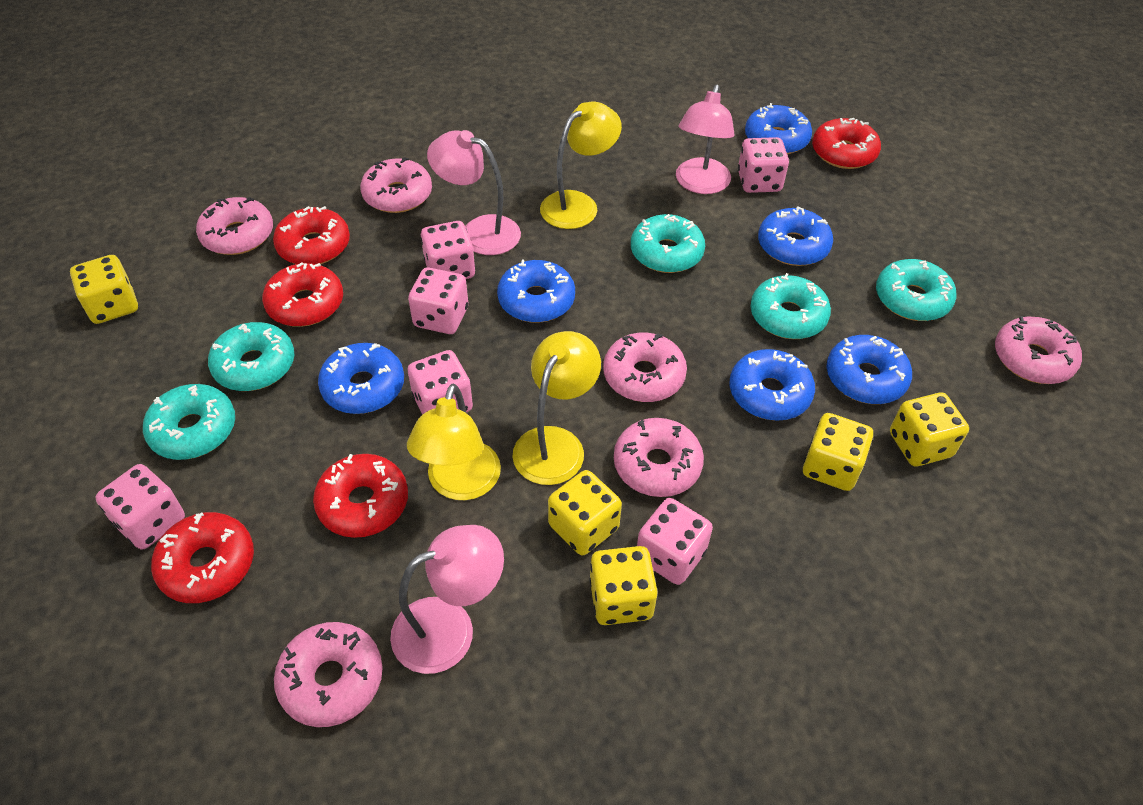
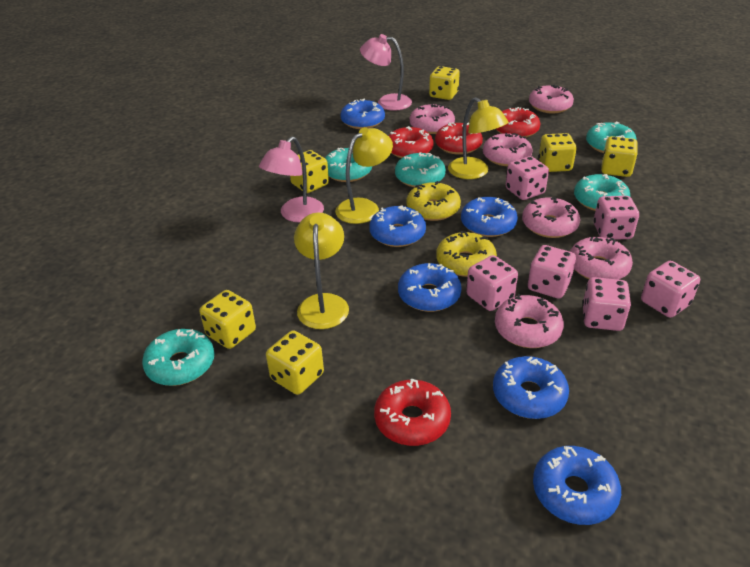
pink lamp: [390,525,504,674] [427,130,521,255] [676,85,734,194] = 3 -> [259,137,324,222] [360,34,412,111] = 2
red donut: [151,512,254,603] [262,262,343,327] [273,206,350,264] [313,454,408,538] [812,118,881,169] = 5 -> [374,379,451,446] [388,126,433,158] [435,123,483,155] [496,107,541,138] = 4
yellow dice: [70,255,138,324] [548,470,622,555] [589,546,658,625] [803,413,873,491] [890,393,969,466] = 5 -> [199,290,256,349] [266,330,324,395] [290,150,329,193] [429,66,460,100] [539,133,577,172] [601,136,638,177] = 6
yellow donut: none = 0 -> [406,181,461,221] [436,231,497,277] = 2

